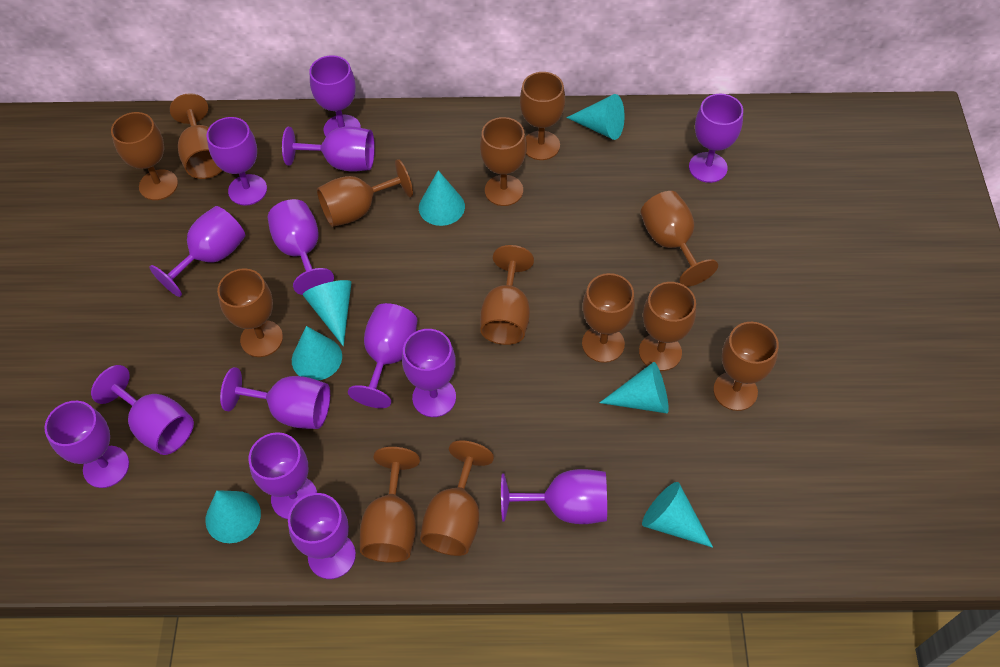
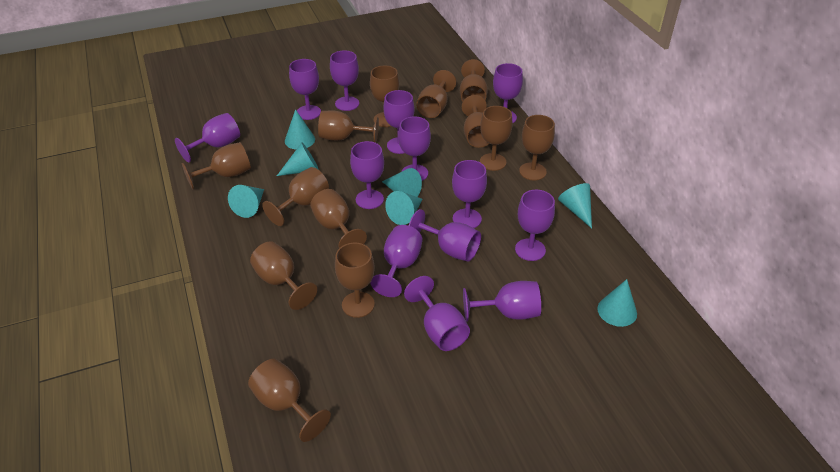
purple goblet: [44,401,129,488] [91,365,194,455] [149,206,245,297] [206,117,267,205] [220,367,330,429] [249,432,317,519] [268,199,334,295] [282,127,375,172] [288,493,356,579] [310,55,361,137] [348,303,418,408] [402,329,456,417] [501,469,607,524] [689,94,743,183] = 14 -> [175,113,240,162] [289,59,321,120] [330,50,359,111] [350,141,384,209] [370,225,423,297] [383,90,415,154] [398,116,431,181] [404,276,470,351] [409,209,481,262] [452,160,487,228] [463,281,541,322] [493,63,523,123] [515,190,555,261] = 13

